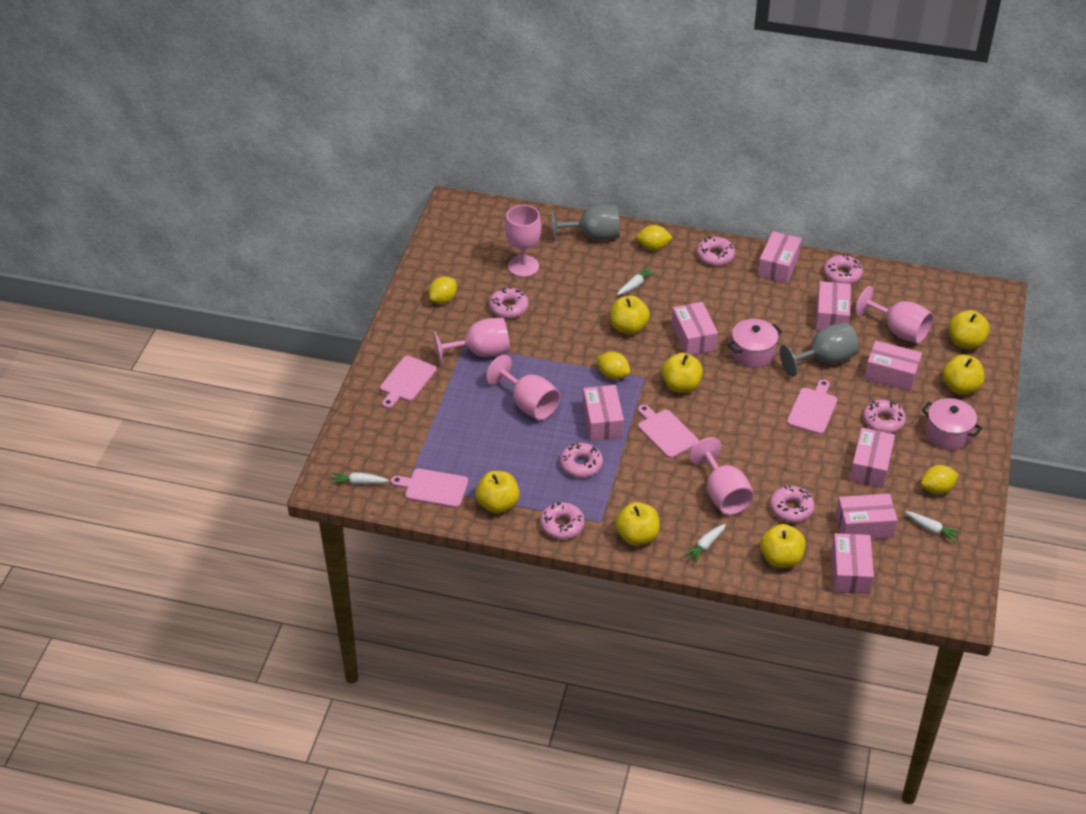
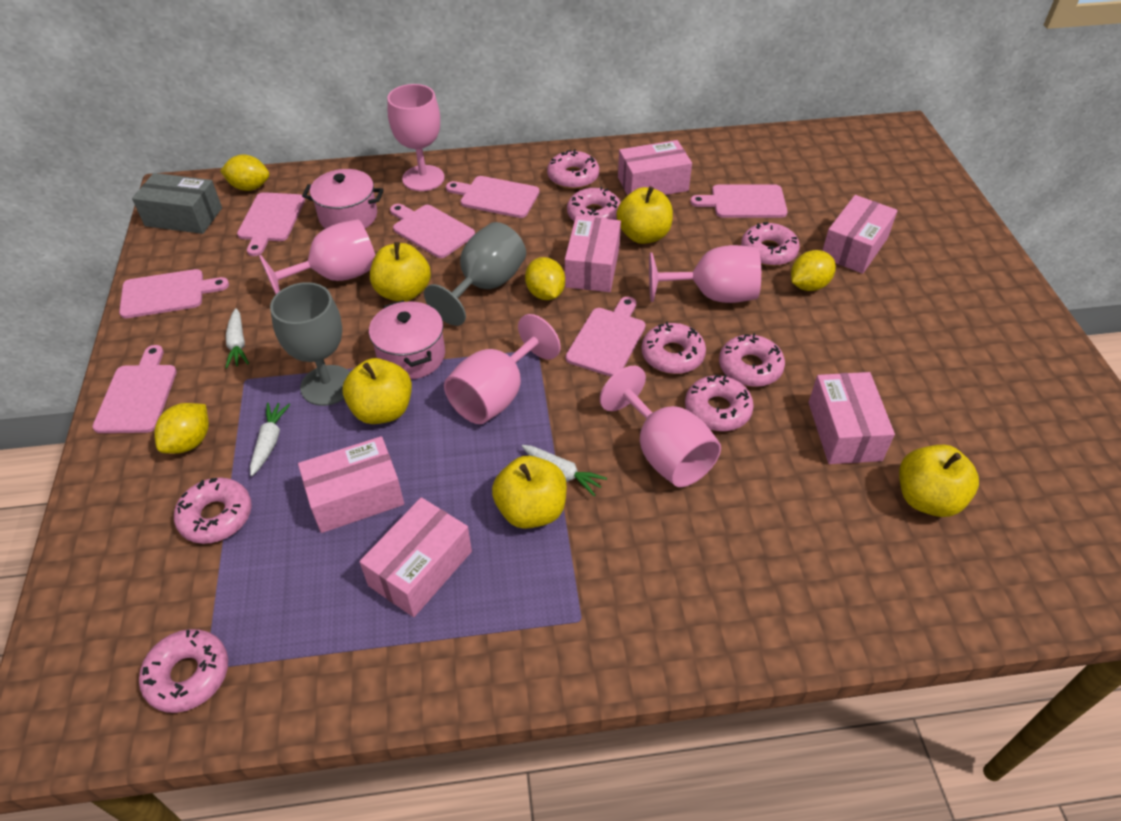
grey box: none = 0 -> [132,173,222,234] = 1
pink box: [583,385,624,441] [672,302,718,356] [758,231,802,284] [815,281,851,331] [831,533,874,594] [836,494,898,539] [850,428,895,488] [864,341,922,392] = 8 -> [298,436,404,533] [359,497,472,617] [565,216,621,292] [618,140,692,195] [808,372,895,464] [822,195,898,274] = 6
pink cutting board: [380,356,437,409] [391,469,468,508] [638,404,699,458] [787,379,838,435] = 4 -> [92,345,177,433] [119,269,229,318] [237,192,305,256] [390,204,475,258] [446,176,540,218] [566,297,646,377] [690,184,788,218] = 7
pink donut: [489,287,529,318] [540,502,585,540] [560,442,603,478] [697,237,735,266] [770,485,814,522] [824,254,863,284] [863,400,906,433] = 7 -> [139,629,228,713] [174,477,252,544] [547,149,599,189] [567,187,621,221] [641,322,706,374] [685,375,754,431] [719,333,785,387] [741,222,800,266] = 8
white carrot: [330,472,389,485] [617,266,656,295] [683,524,726,563] [905,511,962,543] = 4 -> [225,308,249,369] [250,403,290,476] [522,445,607,496] = 3
yellow apple: [475,471,520,513] [610,296,650,334] [615,502,660,546] [661,353,703,393] [760,524,806,568] [942,354,984,395] [948,310,990,349] = 7 -> [342,358,412,424] [370,242,431,302] [492,456,567,529] [616,186,673,244] [899,445,979,517] = 5

